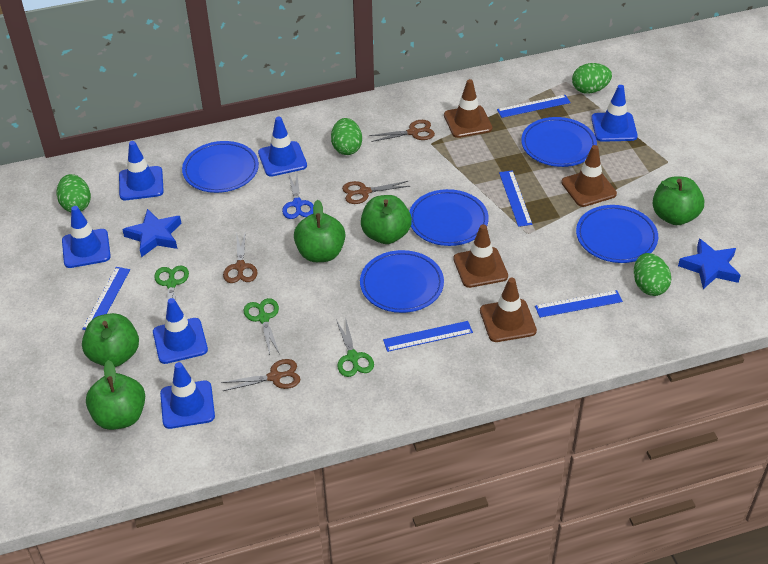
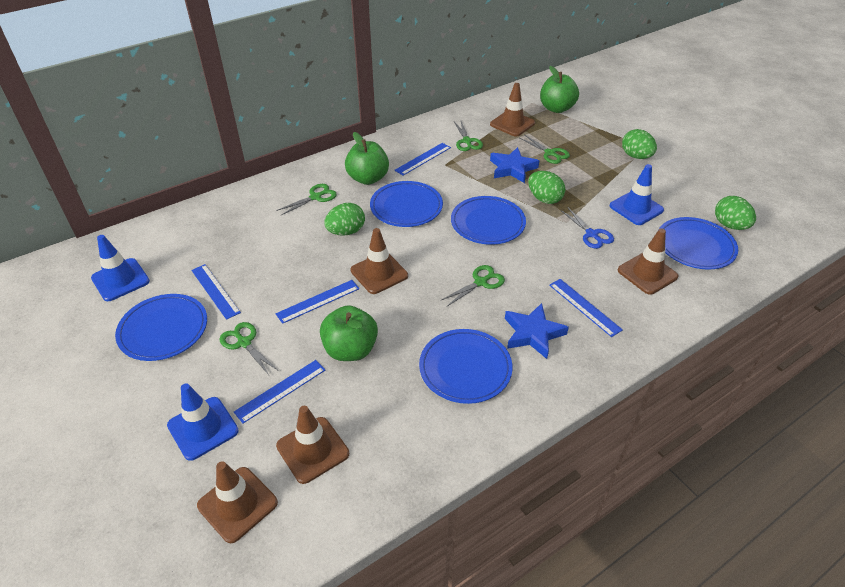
blue traffic cone: [62,206,111,268] [119,141,164,200] [153,298,208,364] [160,362,215,429] [258,117,307,177] [591,85,638,142] = 6 -> [91,235,150,301] [167,383,239,461] [610,164,664,225] = 3
brown scissors: [221,359,300,391] [223,231,258,283] [342,181,410,204] [369,120,435,142] = 4 -> none = 0
brown traffic cone: [444,79,492,138] [453,224,508,288] [480,278,537,342] [561,145,617,207] = 4 -> [197,461,278,543] [276,406,349,484] [351,228,408,294] [490,83,535,137] [618,228,679,295] = 5
green apple: [82,313,139,367] [86,360,145,430] [294,200,345,262] [361,195,412,244] [653,176,704,225] = 5 -> [320,305,378,361] [345,132,389,185] [540,66,579,113] = 3
green scissors: [154,266,189,312] [244,298,279,355] [336,317,374,377] = 3 -> [220,322,277,375] [276,184,337,215] [440,265,505,306] [454,121,483,151] [520,135,570,164] = 5

